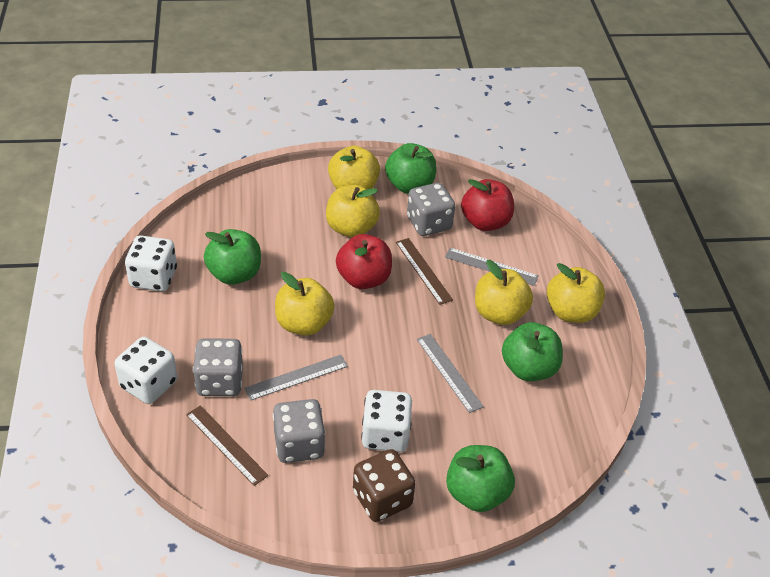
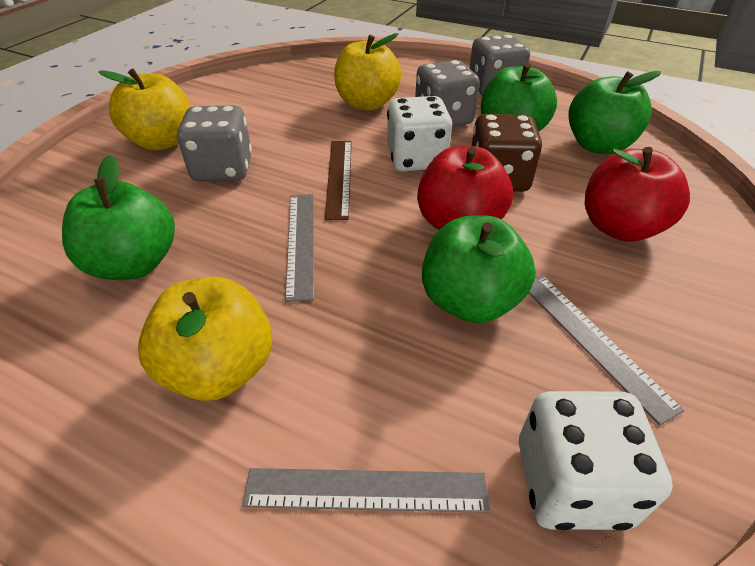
brown ruler: [186,405,268,486] [396,238,453,305] = 2 -> [325,141,352,220] = 1
white dice: [114,337,177,404] [125,235,177,292] [361,390,412,452] = 3 -> [387,96,453,172] [519,391,673,531] = 2
yellow apple: [275,272,334,336] [326,185,380,237] [328,146,380,189] [475,260,533,325] [547,263,605,323] = 5 -> [99,68,190,151] [138,277,272,401] [334,33,402,111] = 3

